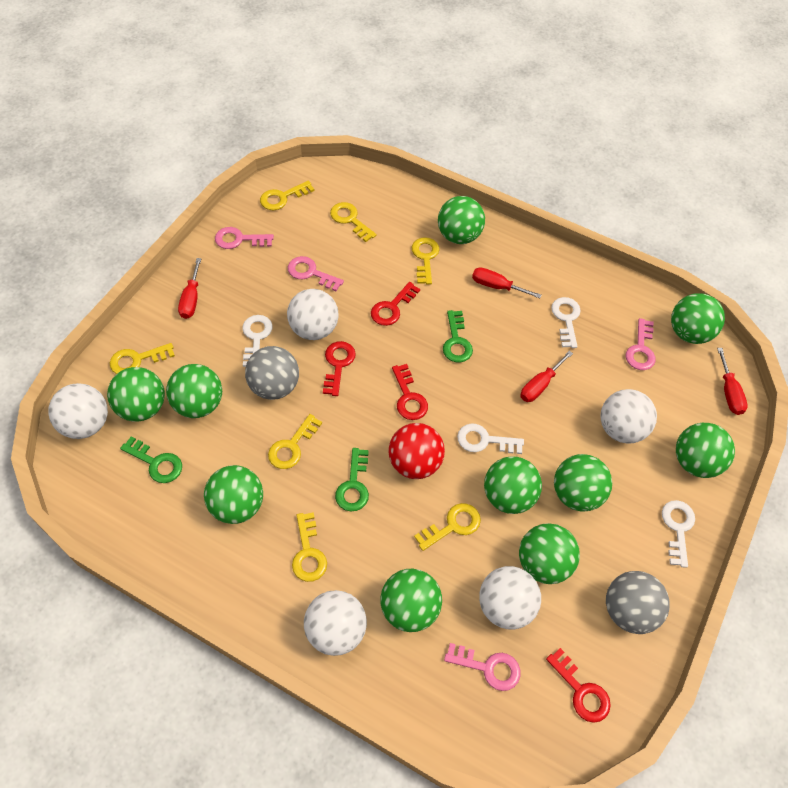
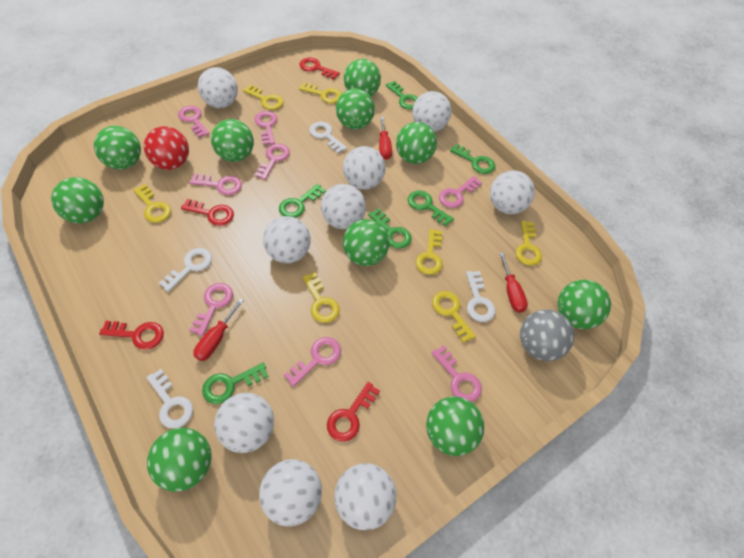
green key: [120,436,182,483] [335,448,369,511] [443,310,473,363] = 3 -> [202,363,269,404] [279,184,326,218] [368,208,412,249] [386,81,418,110] [408,190,454,227] [450,144,495,174] = 6
grey ball: [245,346,299,400] [606,571,670,634] = 2 -> [520,309,574,361] = 1
pink key: [215,227,274,249] [288,256,344,291] [444,643,521,691] [626,318,656,370] = 4 -> [178,106,210,138] [189,174,242,195] [189,283,233,336] [254,111,277,145] [255,143,290,180] [284,337,341,387] [432,345,482,402] [439,176,482,208] = 8
red screwdriver: [178,258,201,319] [472,267,541,298] [520,351,573,402] [717,348,748,415] = 4 -> [193,298,244,361] [379,117,392,160] [499,252,528,313] = 3
white ball: [48,383,108,439] [287,289,339,340] [304,590,367,656] [479,566,541,630] [600,389,657,444] = 5 -> [198,67,238,108] [214,393,274,453] [259,459,322,527] [263,216,311,263] [321,184,366,229] [334,463,396,530] [343,146,386,190] [412,91,451,132] [490,171,535,214] = 9

